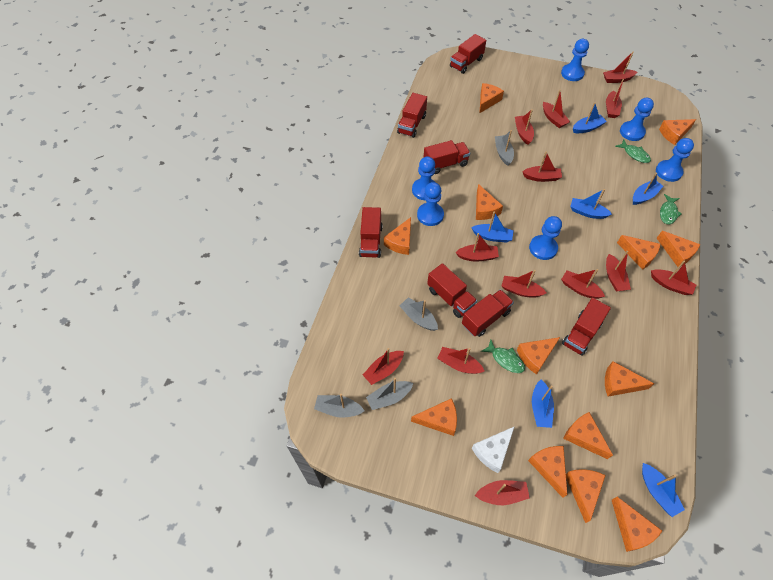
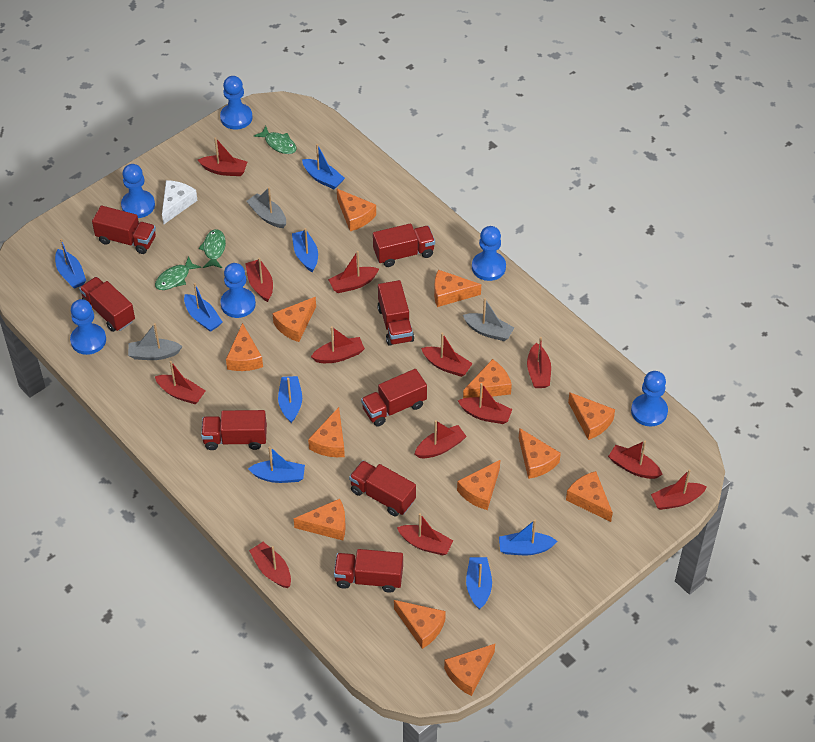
blue boat: [471,211,514,243] [532,380,554,428] [570,189,612,219] [573,102,607,133] [633,173,663,205] [642,463,685,517] = 6 -> [55,239,86,289] [184,283,222,332] [248,446,305,483] [278,376,302,423] [292,228,318,272] [302,144,345,189] [466,557,492,610] [499,520,558,555] = 8
grey boat: [314,394,364,418] [366,378,413,410] [400,297,438,331] [495,130,514,166] = 4 -> [128,323,183,360] [246,187,286,228] [463,298,515,341] = 3
red truck: [359,207,383,258] [397,93,427,138] [423,140,470,174] [427,263,477,318] [450,34,486,74] [462,289,514,337] [562,298,611,356] = 7 -> [79,277,135,332] [92,206,156,254] [201,410,267,450] [334,549,403,593] [349,461,416,516] [361,369,427,426] [373,223,435,267] [377,280,414,346] = 8

